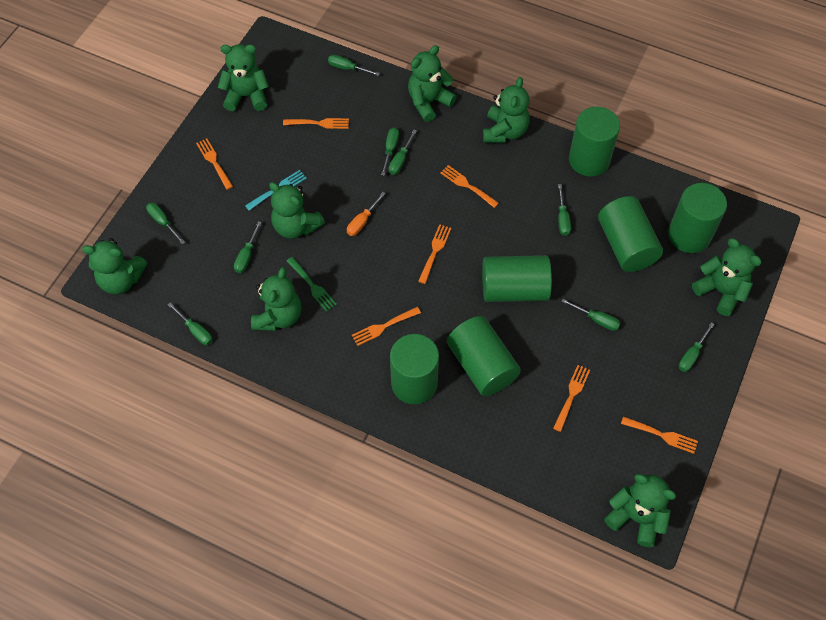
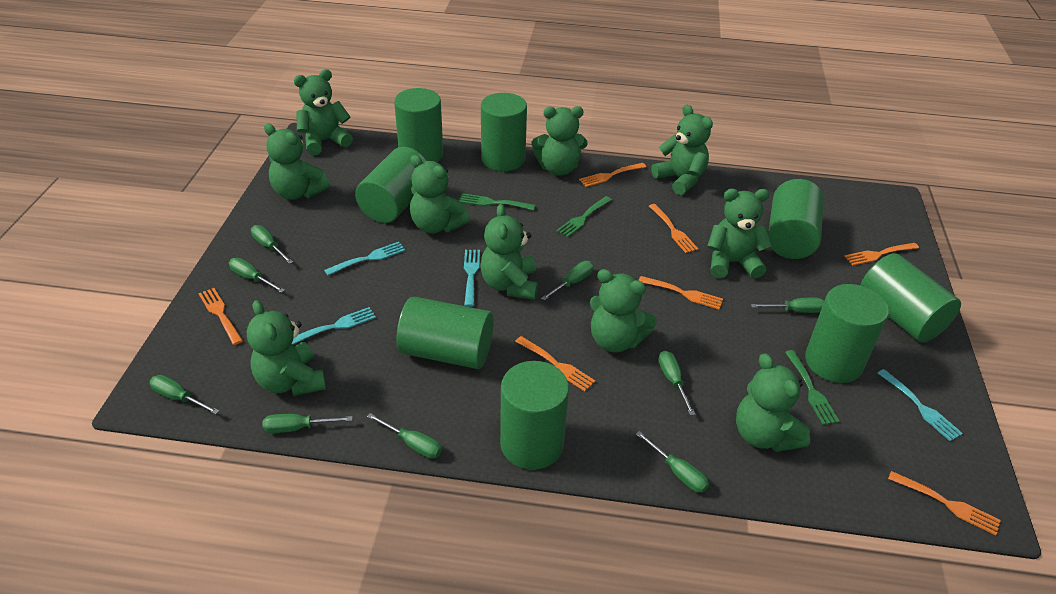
green cylinder: [390,334,439,404] [447,316,521,396] [482,255,552,302] [569,107,620,177] [598,196,663,272] [668,183,727,253] = 6 -> [355,147,426,223] [394,88,443,162] [397,297,494,369] [481,93,527,171] [500,361,569,470] [768,179,824,259] [805,284,889,383] [860,253,961,343] = 8
green fork: [287,257,337,312] = 1 -> [459,193,535,210] [556,196,612,237] [785,350,840,425] = 3
green teddy bear: [82,238,147,294] [218,44,269,111] [251,267,301,331] [269,182,325,239] [408,45,457,122] [483,77,530,143] [604,474,676,547] [692,238,761,316] = 8 -> [247,300,326,396] [264,123,330,200] [294,69,353,155] [410,155,470,234] [480,204,538,300] [531,106,587,176] [589,269,657,353] [651,105,713,195] [707,189,772,279] [736,353,810,452] = 10
orange screwdriver: [347,192,386,236] = 1 -> none = 0
turquoise fork: [245,170,307,211] = 1 -> [291,307,376,345] [324,242,405,276] [464,250,480,307] [878,369,963,441] = 4

